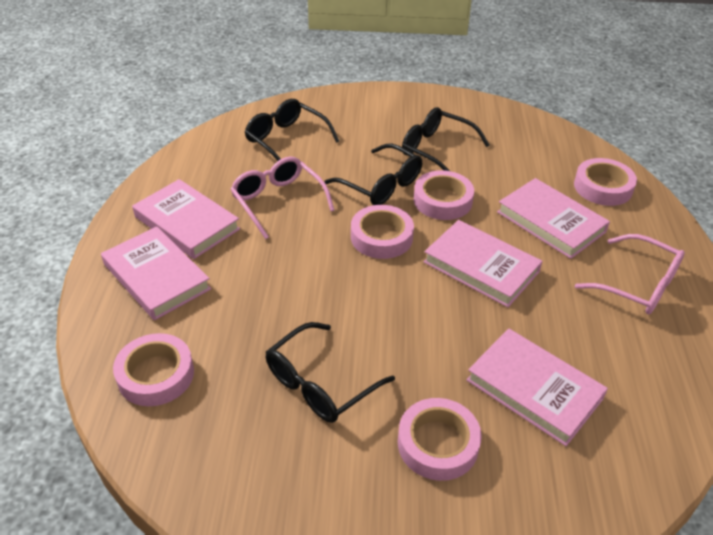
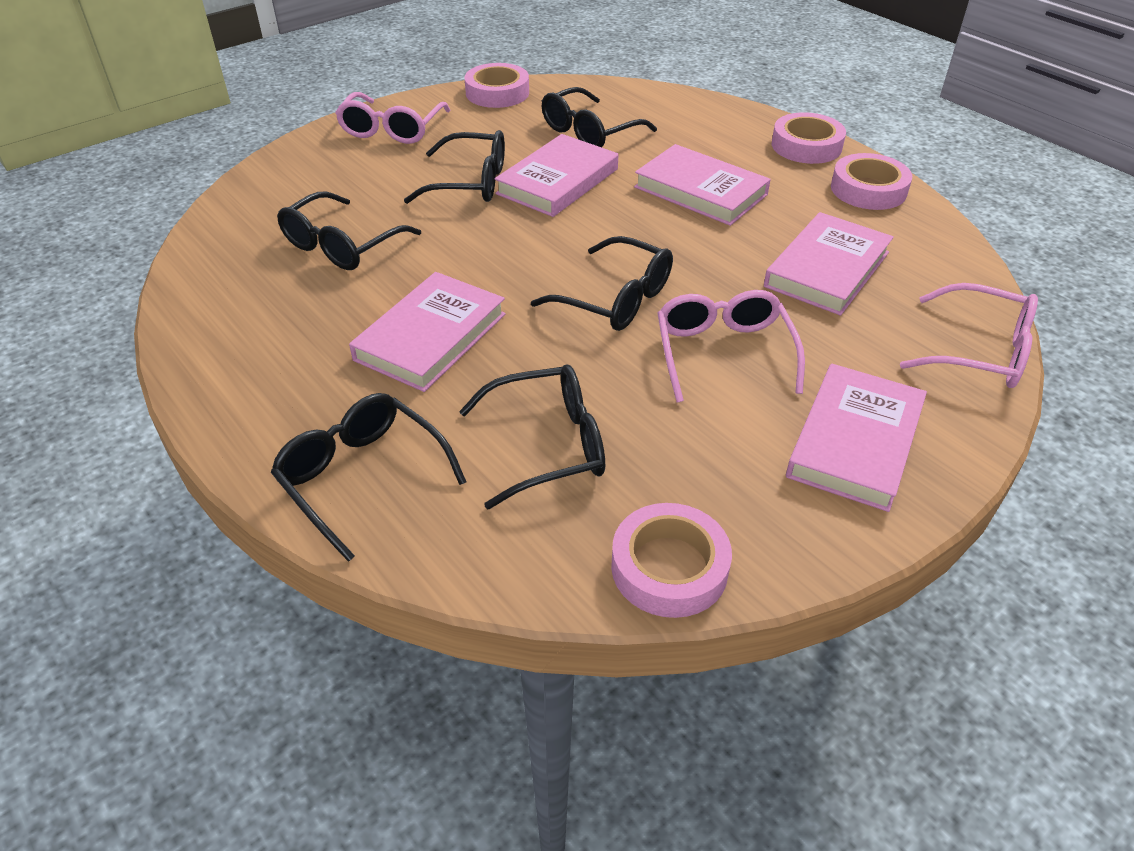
black glasses: [245,99,339,161] [266,322,395,423] [324,144,422,205] [402,107,490,171] = 4 -> [271,393,466,562] [277,192,421,270] [404,130,505,204] [459,365,605,509] [531,236,673,331] [542,87,657,147] = 6
pink glasses: [230,157,335,239] [575,234,685,314] = 2 -> [335,92,450,144] [657,290,805,403] [900,283,1038,388] = 3
pink tape: [113,333,194,406] [351,205,414,259] [398,398,482,481] [414,170,474,220] [574,158,637,206] = 5 -> [465,63,529,108] [611,503,732,618] [772,112,846,164] [831,153,912,210] = 4

